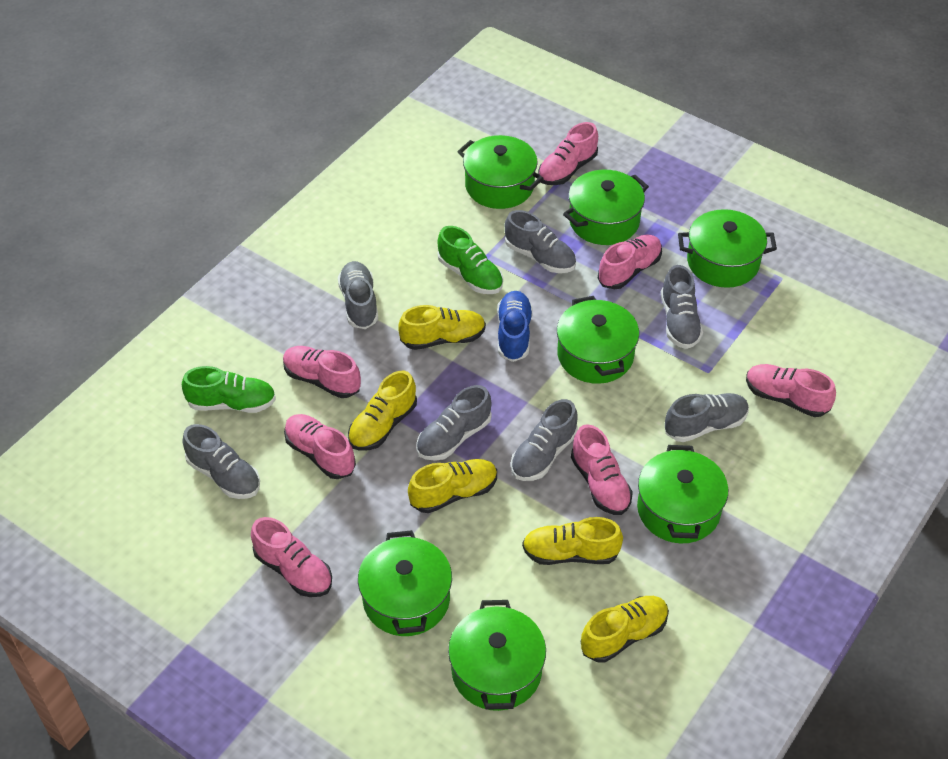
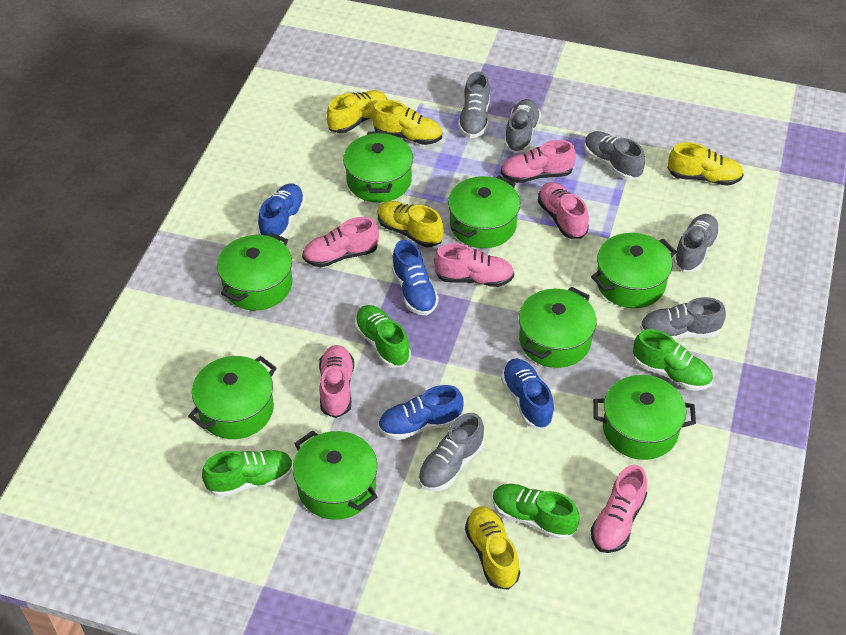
blue shoe: [497,291,533,362] = 1 -> [258,183,305,237] [378,385,464,440] [391,240,439,315] [501,359,555,429] = 4
green pot: [358,530,452,636] [448,600,546,711] [457,135,544,209] [557,296,639,384] [563,170,649,245] [637,445,728,543] [678,209,777,288] = 7 -> [188,356,276,439] [217,232,292,310] [293,431,378,520] [343,131,413,203] [448,175,520,248] [519,287,597,368] [591,233,677,308] [593,375,696,460] = 8
green shoe: [182,366,276,413] [438,226,503,294] = 2 -> [202,450,293,497] [355,305,411,368] [492,484,580,540] [633,329,713,391] = 4
grey shoe: [182,424,260,499] [338,261,378,329] [416,385,492,461] [505,210,576,273] [511,399,578,481] [661,265,703,349] [665,393,749,442] = 7 -> [418,413,484,491] [458,72,490,138] [504,99,541,153] [584,131,645,180] [640,297,726,339] [673,214,720,272] = 6
pink shoe: [251,517,332,597] [283,346,361,398] [284,414,356,479] [538,122,598,185] [571,424,633,515] [598,234,662,289] [746,364,836,417] = 7 -> [302,217,379,267] [319,345,354,418] [434,243,514,287] [501,140,576,183] [538,182,589,239] [591,465,647,553] = 6

